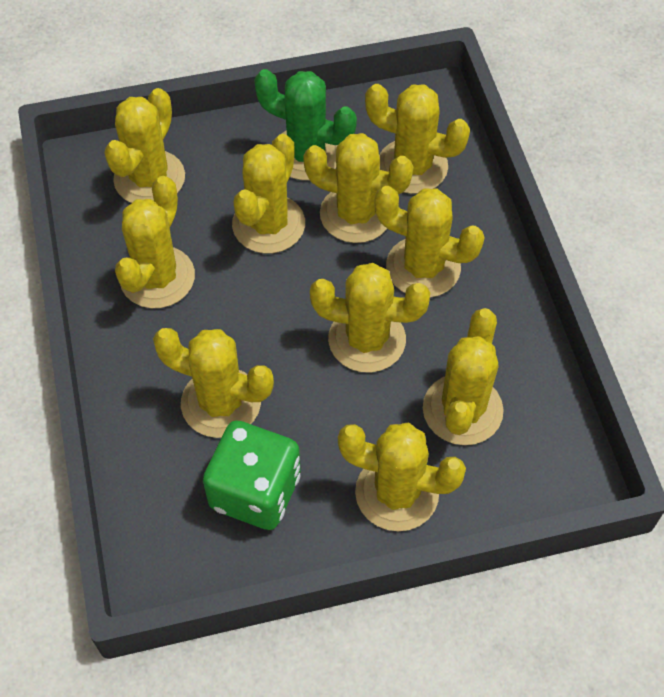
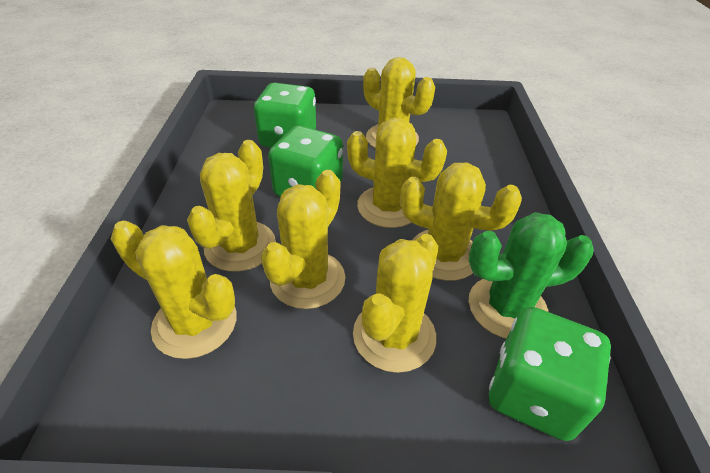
green dice: [203,420,301,530] = 1 -> [254,83,316,148] [268,126,343,197] [489,307,611,441] = 3
yellow cactus: [104,88,185,203] [115,176,195,308] [153,328,274,438] [232,134,305,253] [303,133,413,243] [310,263,431,373] [338,423,466,531] [365,84,470,194] [374,186,485,298] [423,308,504,445] = 10 -> [111,221,237,359] [187,140,276,272] [261,170,345,309] [347,118,447,228] [353,234,438,373] [363,57,435,149] [400,163,522,281] = 7

